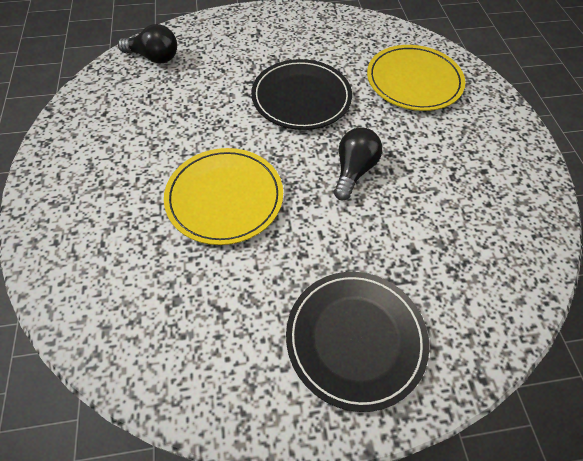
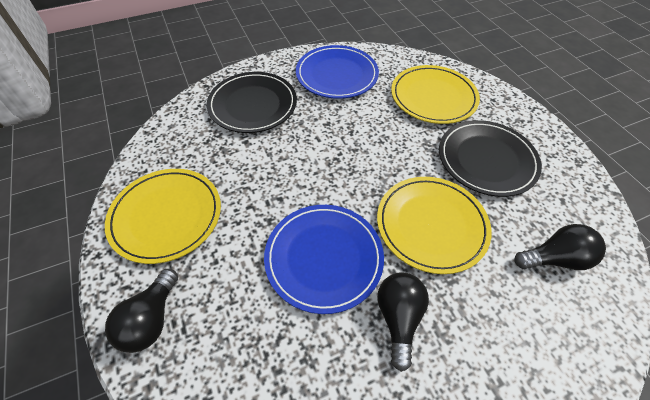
black light bulb: [118,24,177,64] [334,128,382,201] = 2 -> [105,269,178,353] [377,273,429,372] [514,224,606,270] = 3
blue plate: none = 0 -> [264,205,384,314] [296,45,379,99] = 2
yellow plate: [164,148,283,245] [367,45,465,111] = 2 -> [105,169,221,264] [377,177,492,274] [391,65,480,124] = 3

